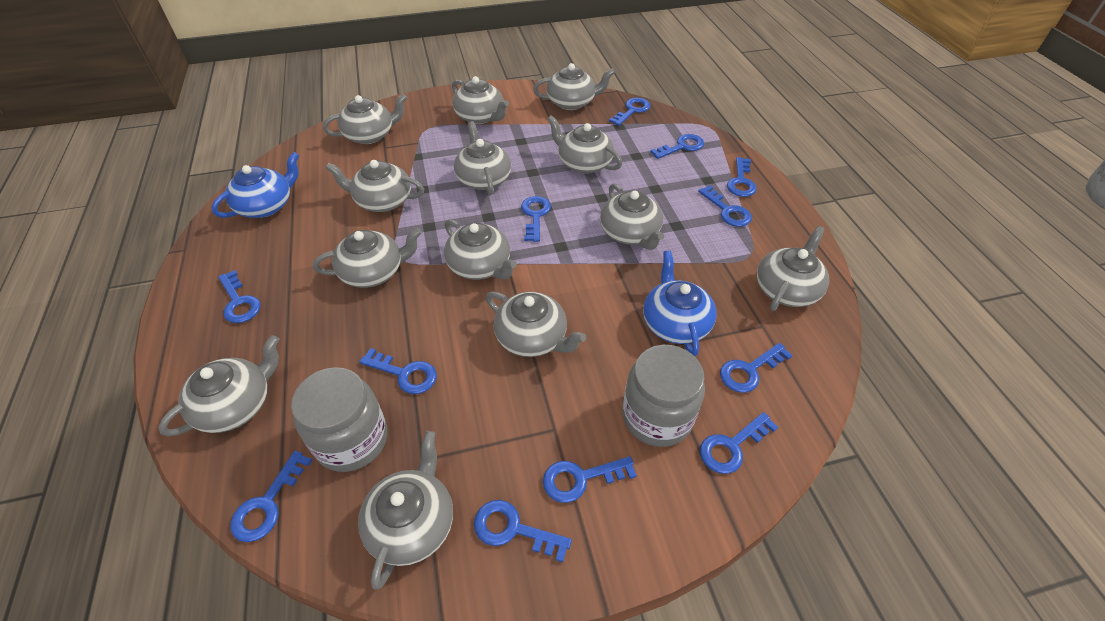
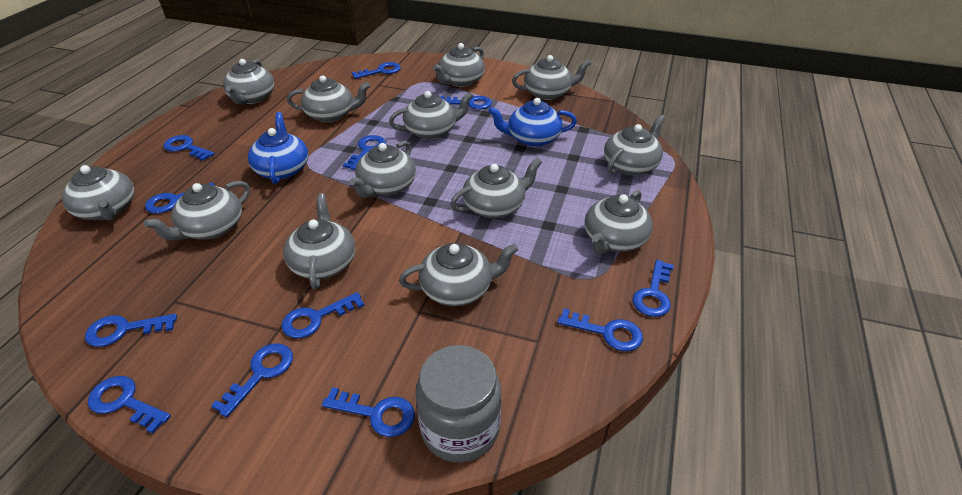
grey jar: [291,367,388,472] [622,345,705,447] = 2 -> [415,345,501,462] = 1

